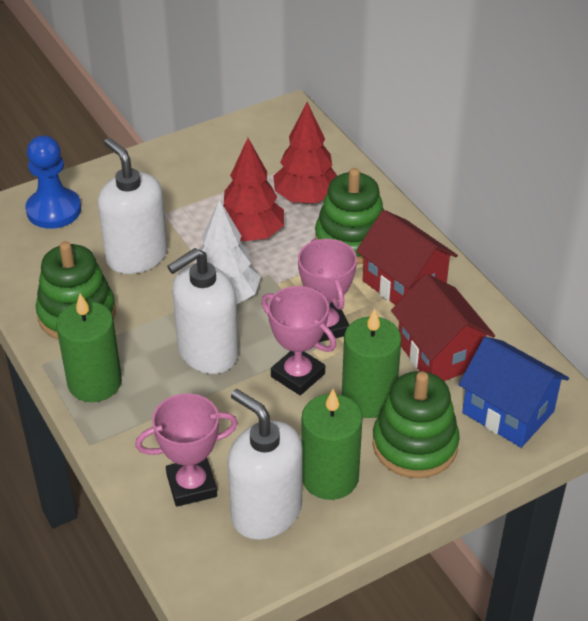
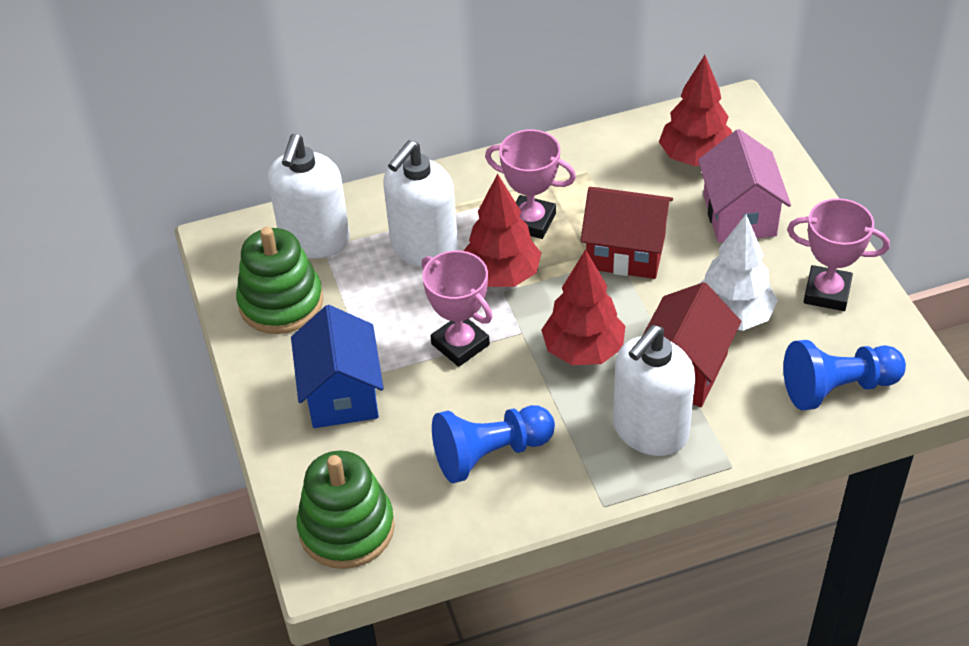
blue pawn: [26,135,81,229] = 1 -> [432,405,555,483] [783,340,906,410] = 2
green candle: [56,294,122,402] [301,389,363,500] [342,309,401,418] = 3 -> none = 0
green stacking toy: [36,241,116,340] [315,168,384,264] [372,371,460,478] = 3 -> [236,227,323,334] [297,451,395,569] = 2
pink house: none = 0 -> [698,129,791,243] = 1
red tree: [223,138,284,241] [273,102,337,204] = 2 -> [463,174,541,287] [541,249,625,365] [659,55,732,166] = 3

